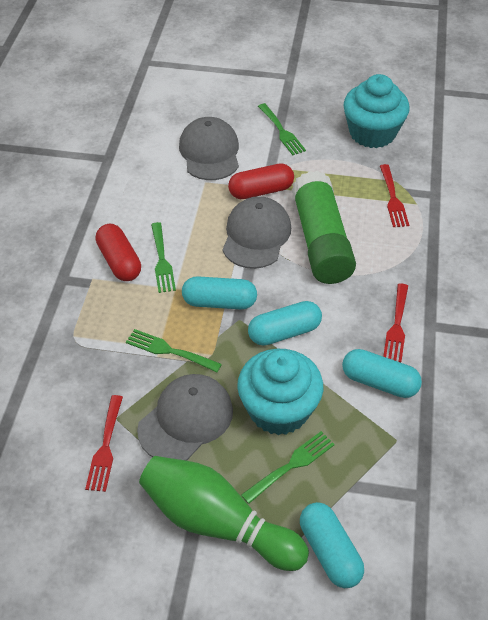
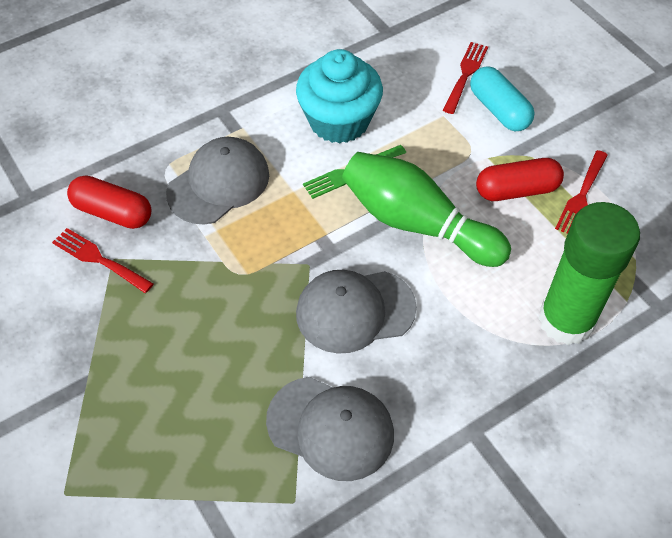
green fork: [126,329,222,372] [151,222,176,293] [241,431,335,504] [258,103,306,155] = 4 -> [303,145,406,199] = 1
turquoise capsule: [182,276,257,309] [248,301,322,346] [300,502,364,588] [342,349,422,398] = 4 -> [470,66,534,131] = 1
turquoise cupcake: [237,349,323,435] [344,74,409,148] = 2 -> [296,49,383,144] = 1

